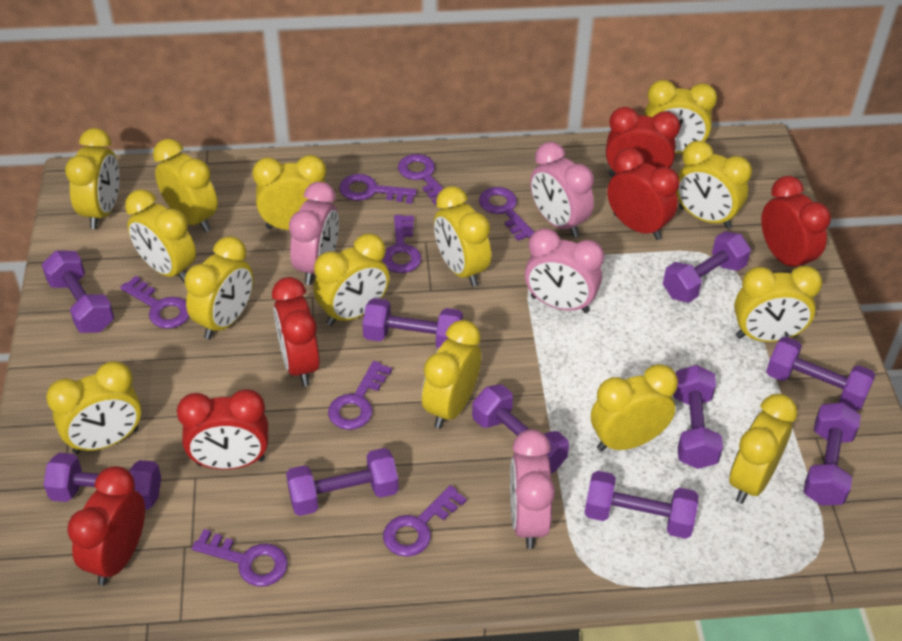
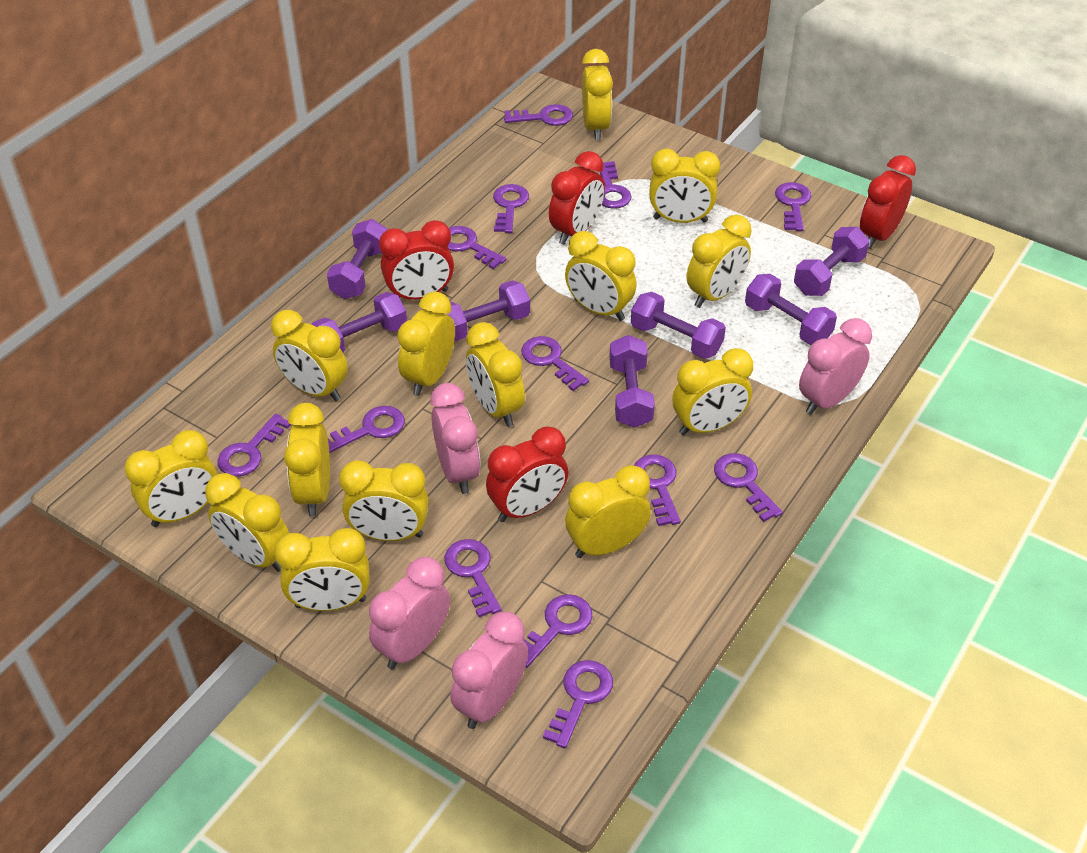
purple dumbbell: [42,250,114,333] [43,453,161,510] [286,448,399,516] [362,298,463,349] [472,385,569,473] [584,471,698,539] [663,231,751,303] [673,365,723,469] [766,337,876,411] [803,402,861,506] = 10 -> [312,292,407,352] [327,219,388,299] [445,280,530,342] [609,335,655,428] [631,292,726,359] [745,274,837,345] [794,227,870,296] = 7
purple key: [120,276,190,329] [192,529,288,587] [328,361,392,430] [339,174,417,204] [382,215,421,273] [383,485,467,557] [398,154,444,205] [479,187,534,241] = 8 -> [217,414,292,477] [328,406,405,453] [444,539,501,618] [448,226,507,269] [493,184,529,233] [504,104,573,126] [521,336,589,391] [523,594,592,668] [543,660,613,748] [600,161,632,209] [634,454,681,526] [714,453,783,522] [775,182,811,231] = 13
red clock: [67,466,145,586] [177,389,268,470] [272,277,320,386] [606,107,680,176] [607,148,680,240] [761,176,831,268] = 6 -> [379,220,454,300] [486,426,568,522] [549,151,605,245] [860,155,916,249] = 4

